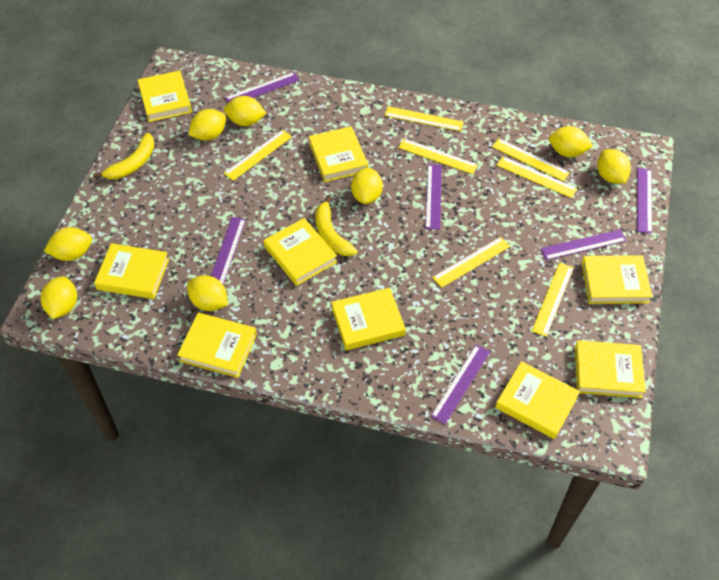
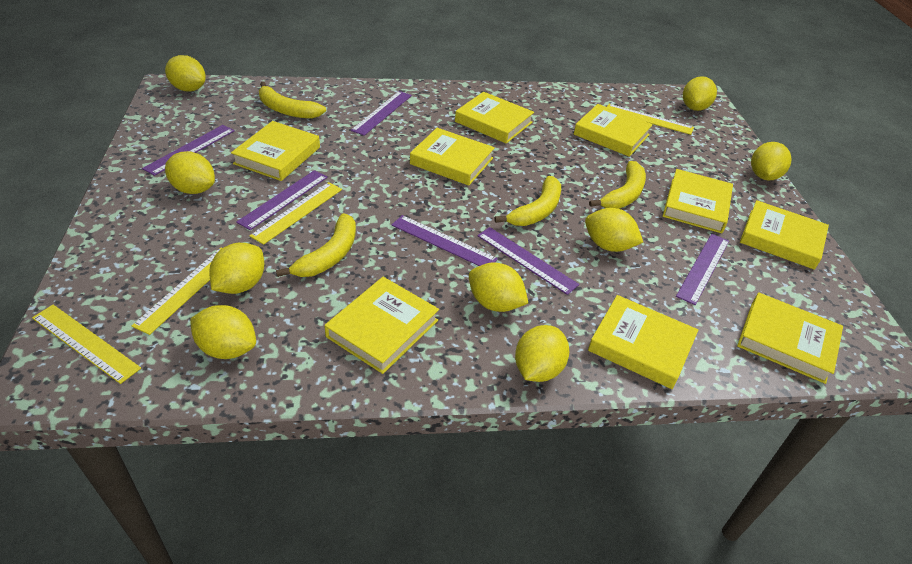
yellow banana: [93,133,155,179] [315,195,358,256] = 2 -> [259,82,326,119] [276,213,356,277] [494,176,561,226] [589,161,646,209] = 4
yellow lemon: [41,276,77,319] [44,227,92,261] [187,275,228,311] [188,109,226,141] [224,96,266,126] [351,168,383,204] [549,126,593,157] [597,149,631,184] = 8 -> [165,55,206,91] [165,151,215,194] [190,305,256,359] [209,243,264,294] [469,263,528,312] [515,325,569,382] [585,208,643,252] [683,76,717,111] [751,142,792,180] = 9
yellow ruler: [224,130,292,181] [385,106,464,131] [398,139,478,174] [432,237,510,288] [492,138,570,181] [497,156,577,198] [532,263,574,337] = 7 -> [32,305,141,384] [132,247,222,335] [249,182,342,245] [607,104,694,135] = 4

